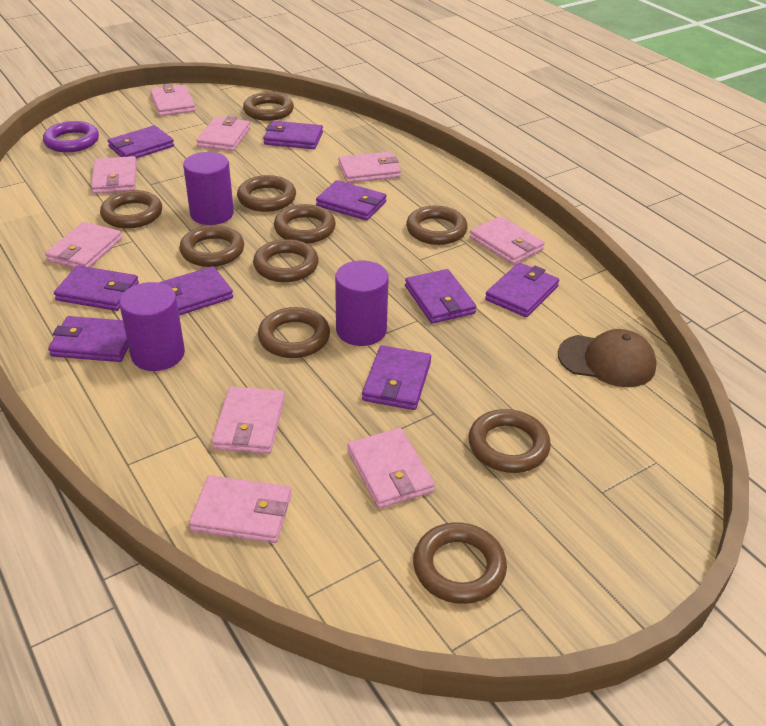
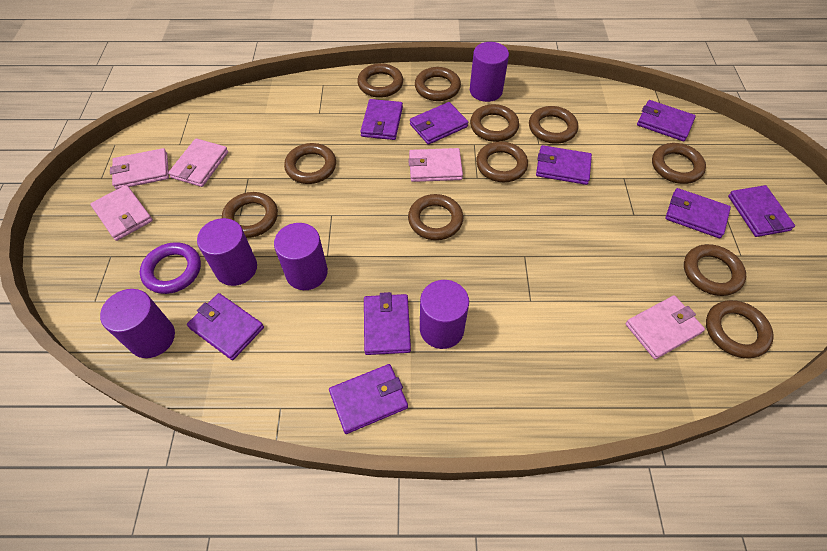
brown cap: [558,329,657,387] = 1 -> none = 0
brown ring: [100,190,162,229] [179,225,244,267] [237,175,296,212] [243,92,294,121] [253,239,319,282] [258,307,330,358] [274,204,336,244] [406,205,468,245] [413,522,507,604] [468,409,551,473] = 10 -> [222,192,278,238] [284,143,336,184] [357,63,403,98] [408,194,463,240] [415,67,461,101] [470,104,519,142] [476,142,528,182] [529,106,578,144] [652,143,706,184] [684,244,746,296] [706,300,774,358] = 11
pink wallet: [45,222,122,268] [91,156,137,194] [150,84,195,116] [189,475,292,543] [197,116,250,151] [212,386,285,454] [338,152,401,183] [347,428,435,509] [470,216,545,265] = 9 -> [91,185,153,241] [110,148,169,190] [168,138,228,187] [408,148,463,182] [625,295,705,359] = 5
purple cylinder: [119,282,185,371] [183,152,234,225] [335,260,389,346] = 3 -> [100,289,175,358] [197,218,257,286] [274,223,328,290] [420,280,469,349] [470,42,509,102] = 5

